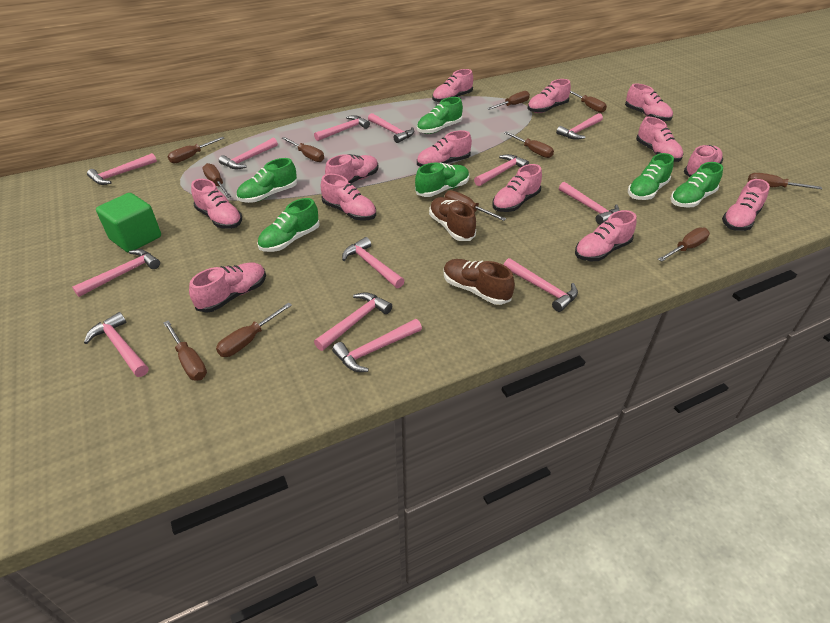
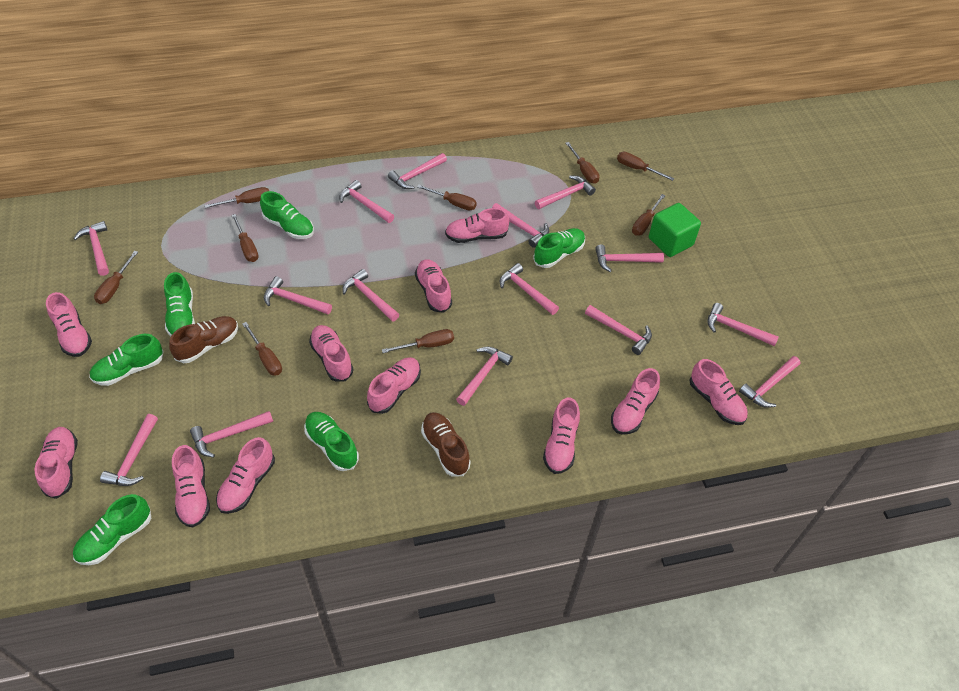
brown screwdriver: [163,320,207,381] [168,137,224,163] [202,163,231,198] [216,302,292,357] [282,137,324,162] [445,190,506,221] [487,91,530,110] [504,131,554,158] [570,91,607,113] [658,227,710,262] [748,173,822,189] = 11 -> [94,251,138,304] [204,187,269,208] [231,214,259,262] [242,322,282,376] [382,329,454,353] [417,185,477,210] [566,142,599,184] [617,152,674,181] [632,194,665,236] = 9
pink hammer: [72,249,160,297] [84,312,149,377] [87,153,157,185] [219,138,278,169] [314,115,370,141] [314,292,392,351] [332,319,422,372] [342,237,405,288] [368,113,414,143] [474,154,529,186] [504,258,578,312] [556,113,603,140] [559,182,620,225] = 13 -> [74,221,109,276] [100,414,158,486] [190,411,273,457] [264,276,332,314] [339,180,394,223] [342,269,399,322] [388,153,447,189] [456,346,513,406] [492,203,549,248] [500,263,559,315] [535,176,596,209] [585,305,652,355] [595,245,664,272] [707,303,779,346] [739,356,801,408] = 15
pink shoe: [189,262,266,313] [191,179,242,229] [321,174,376,221] [325,154,378,184] [417,130,472,167] [432,69,473,103] [492,164,542,212] [527,79,571,113] [575,210,636,261] [625,83,673,121] [636,117,683,162] [684,145,723,177] [722,179,770,231] = 13 -> [35,427,78,499] [46,292,92,357] [172,445,210,527] [216,437,275,514] [309,325,353,382] [367,357,421,414] [415,259,452,313] [445,208,509,243] [543,398,580,474] [611,368,660,435] [689,359,748,425] = 11

